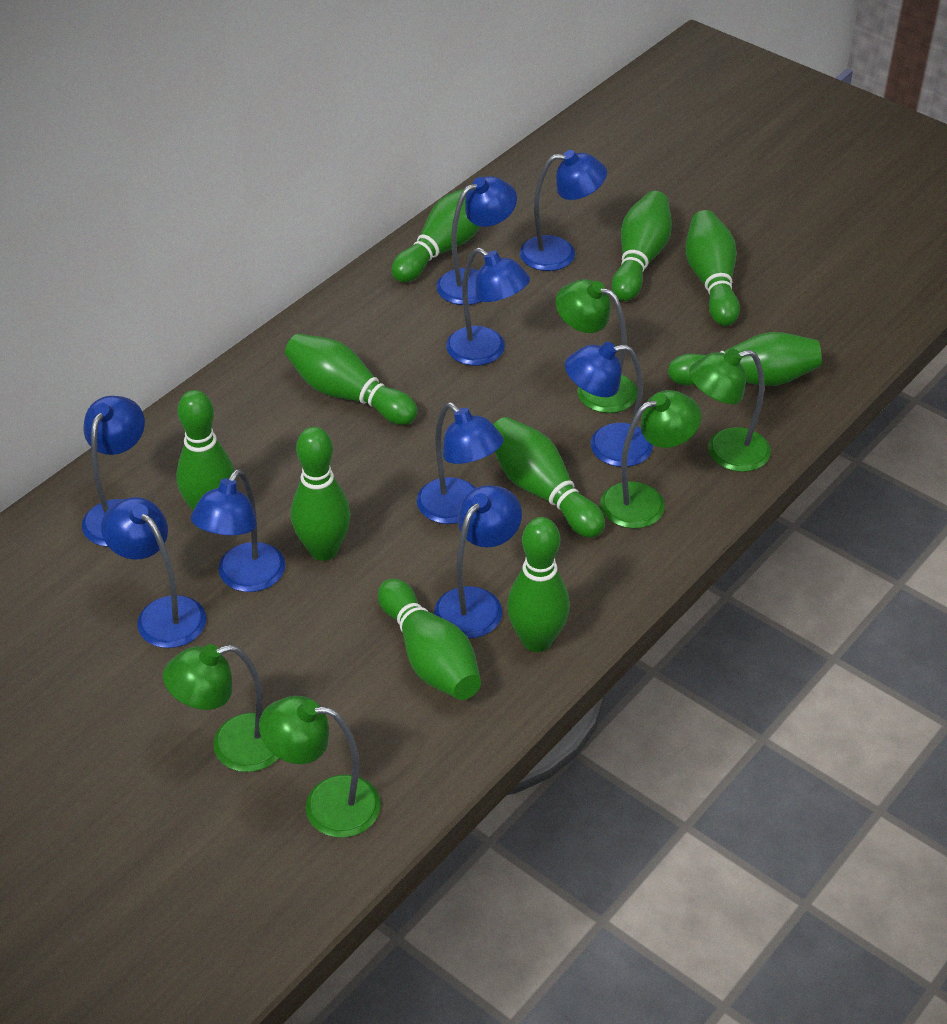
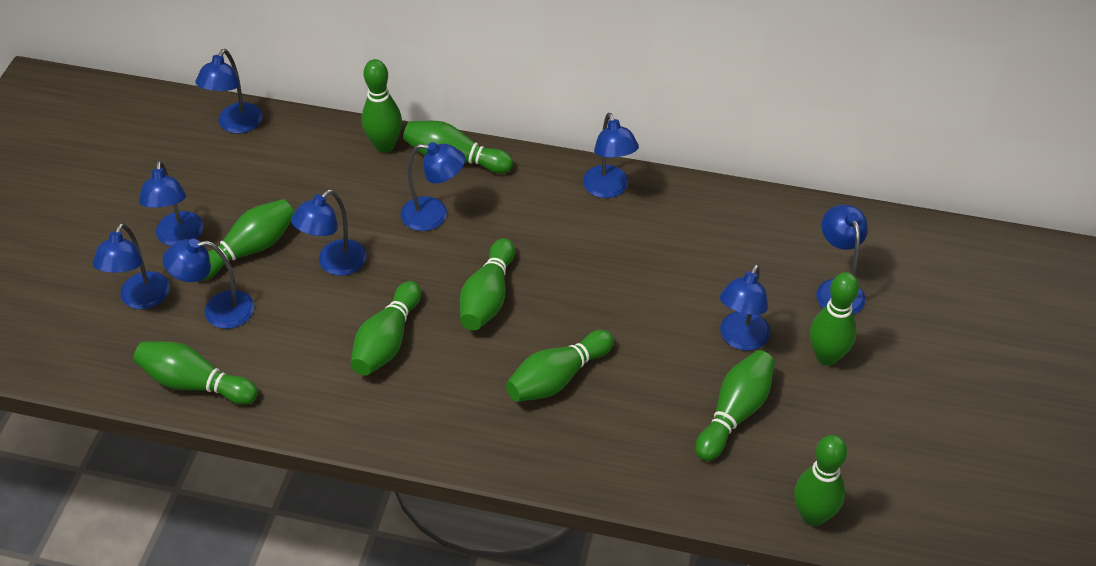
green lamp: [163,644,278,772] [259,696,381,838] [556,279,637,413] [600,390,701,529] [689,348,771,472] = 5 -> none = 0

